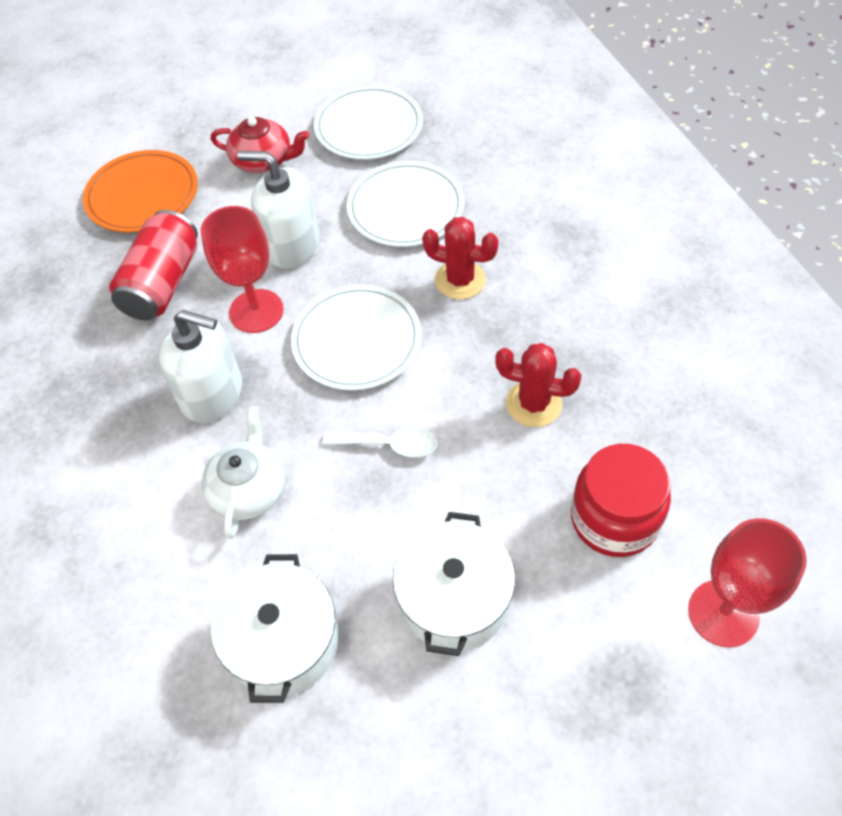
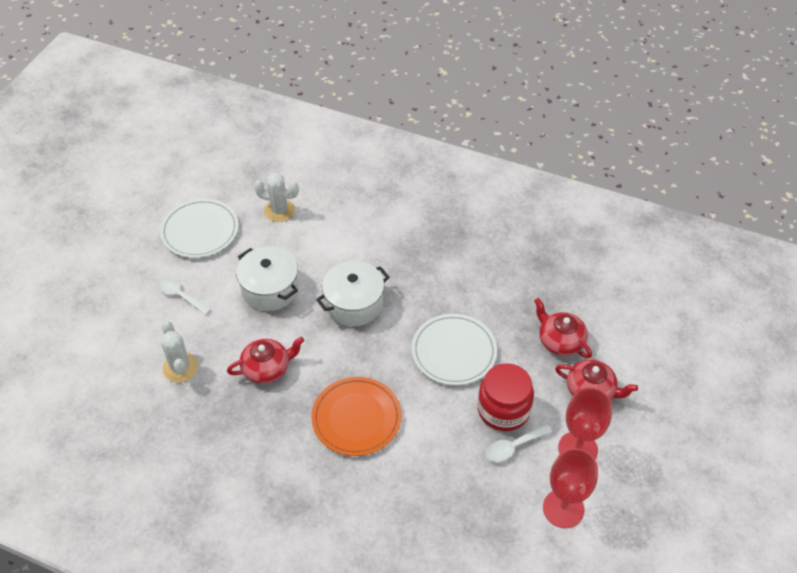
red cactus: [422,217,499,299] [495,343,582,427] = 2 -> none = 0
red can: [109,210,198,320] = 1 -> none = 0
red teapot: [211,117,309,173] = 1 -> [227,337,304,384] [534,298,592,358] [555,359,638,400] = 3
white cactus: none = 0 -> [161,321,198,382] [254,173,299,222] = 2
white plate: [291,285,422,391] [314,85,423,160] [347,161,464,247] = 3 -> [160,199,238,258] [412,314,497,385] = 2
white soap dispenser: [159,310,242,423] [237,151,319,269] = 2 -> none = 0
white spoon: [323,427,437,457] = 1 -> [156,276,211,315] [486,424,552,462] = 2
white teapot: [202,406,285,539] = 1 -> none = 0

